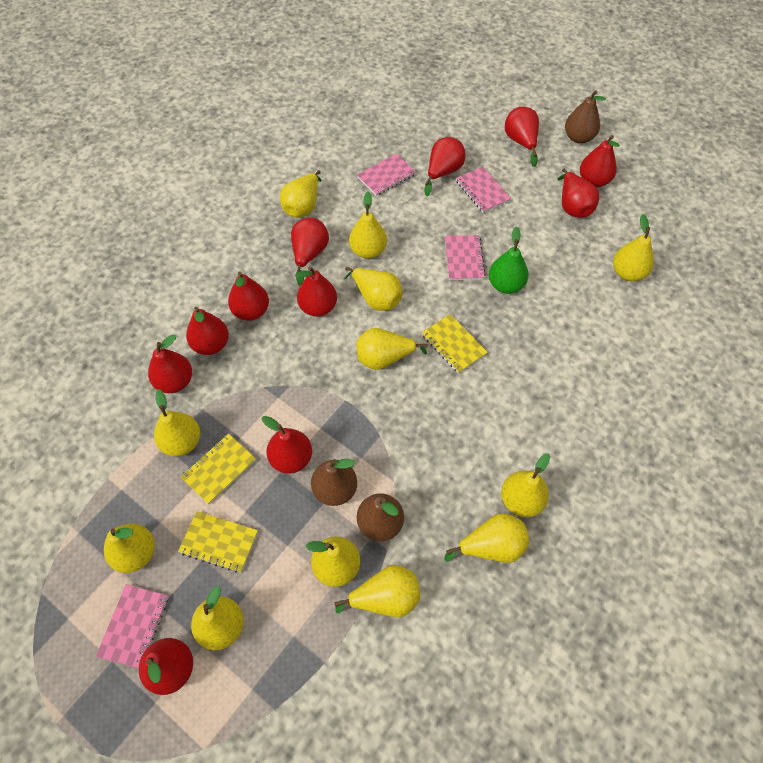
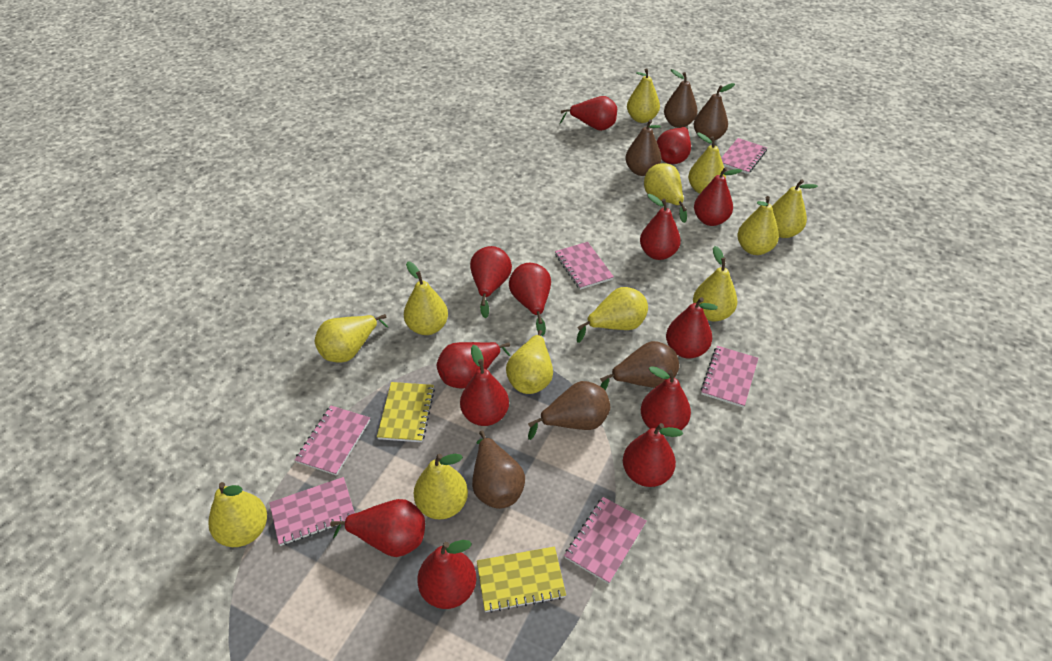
brown pear: [311,459,357,506] [357,493,404,541] [565,90,606,144] = 3 -> [472,430,525,509] [528,381,610,440] [600,341,679,390] [625,120,661,176] [664,69,698,128] [694,83,735,141] = 6
green pear: [489,226,529,294] = 1 -> none = 0
pink notebook: [96,585,168,668] [357,153,416,196] [445,235,486,280] [456,167,511,213] = 4 -> [269,477,355,546] [295,406,370,476] [555,242,614,290] [564,497,646,584] [701,346,758,408] [721,138,767,174] = 6
red pear: [139,638,193,695] [148,334,192,393] [186,307,229,355] [228,271,269,321] [262,416,312,474] [291,217,329,286] [295,266,337,317] [424,137,465,196] [505,107,539,167] [557,168,599,218] [580,135,620,187] = 11 -> [330,499,425,557] [417,540,476,609] [437,342,510,389] [460,345,509,426] [470,246,512,318] [509,263,551,336] [560,96,617,131] [623,423,683,487] [640,194,681,260] [641,366,691,430] [657,127,691,164] [666,297,718,358] [694,167,743,226] = 13
yellow notebook: [178,511,258,573] [181,433,256,504] [422,314,488,374] = 3 -> [377,382,435,442] [477,546,566,613] = 2

